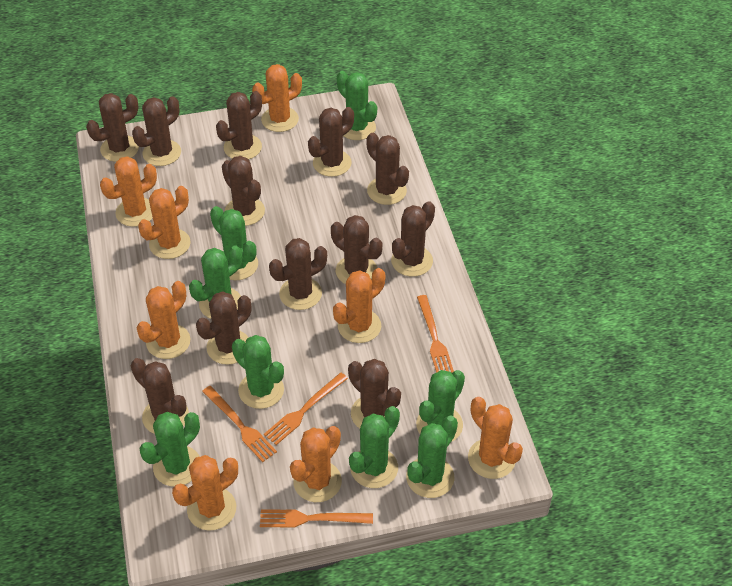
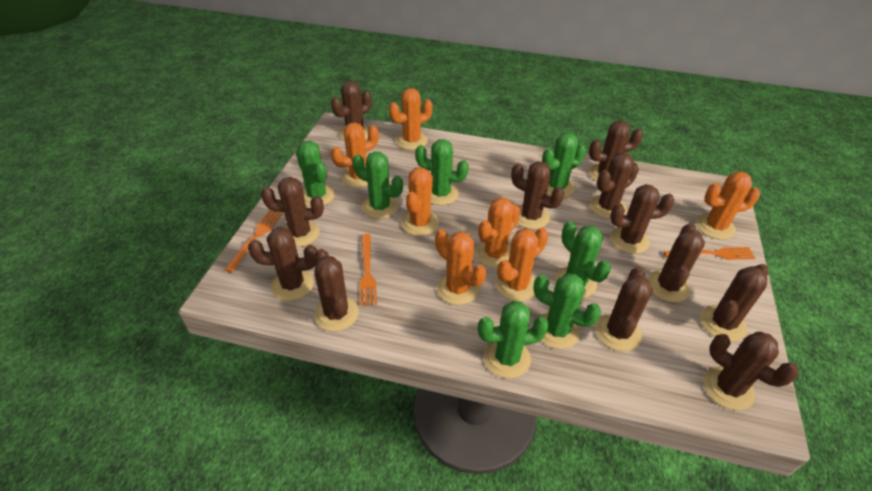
green cactus: [140,412,200,487] [189,245,242,319] [210,206,258,280] [232,335,284,409] [337,71,377,140] [349,406,400,488] [406,416,458,498] [416,370,465,442] = 8 -> [296,141,335,207] [353,151,403,219] [415,139,469,205] [478,301,549,378] [533,273,601,349] [542,133,586,198] [555,221,611,298] = 7
orange cactus: [100,156,157,227] [136,281,191,359] [138,186,191,259] [172,455,238,530] [252,64,302,132] [290,426,342,502] [333,268,385,343] [468,397,523,479] = 8 -> [331,123,379,188] [389,88,433,150] [401,167,439,236] [435,229,486,305] [476,197,521,268] [496,228,549,302] [696,171,760,240] = 7
orange fork: [202,386,277,462] [260,510,373,528] [264,373,348,445] [417,295,454,373] = 4 -> [225,210,283,272] [360,234,377,306] [664,247,755,260] = 3

